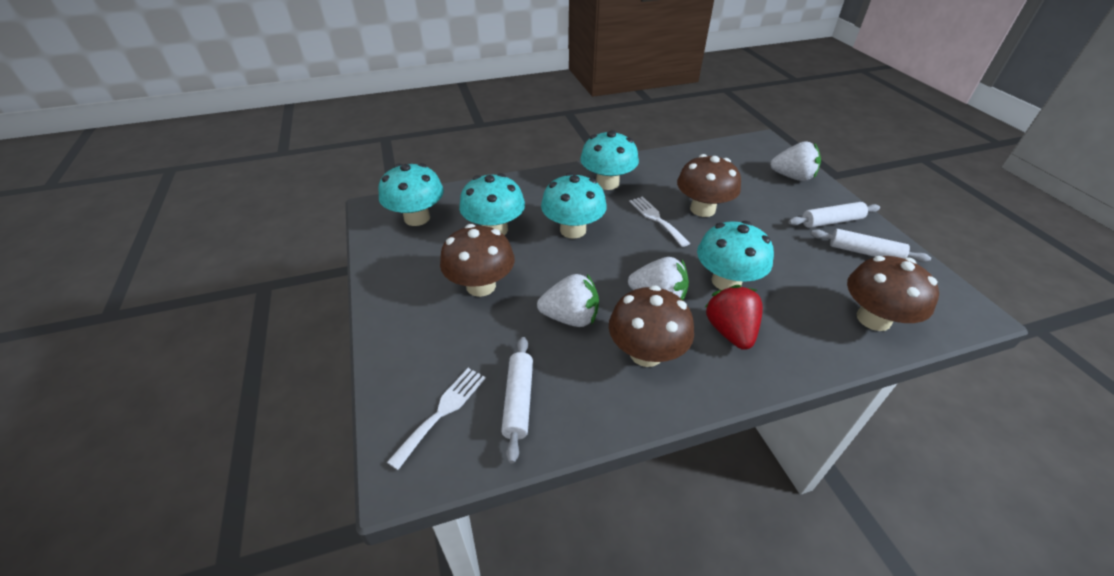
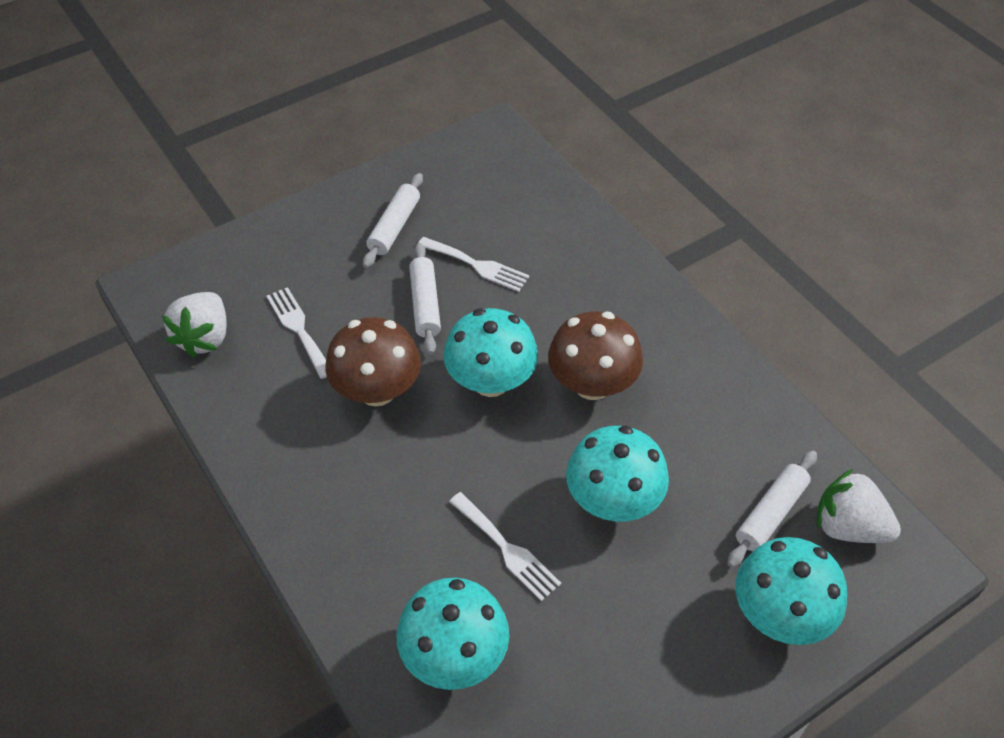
brown mushroom: [440,224,515,297] [609,285,694,367] [677,154,741,217] [847,256,939,331] = 4 -> [326,317,421,406] [548,311,643,400] = 2
red strawberry: [704,285,763,350] = 1 -> none = 0
turquoise mushroom: [378,163,444,226] [459,173,525,235] [541,173,607,239] [580,130,639,190] [697,221,774,290] = 5 -> [397,578,509,690] [443,308,538,397] [566,426,669,522] [735,537,848,645] = 4
white fork: [387,368,486,470] [629,196,690,247] = 2 -> [267,287,327,379] [418,237,529,292] [449,492,561,601] = 3
white strawberry: [537,274,599,327] [628,257,689,300] [770,141,821,181] = 3 -> [162,292,227,358] [817,469,901,543] = 2

